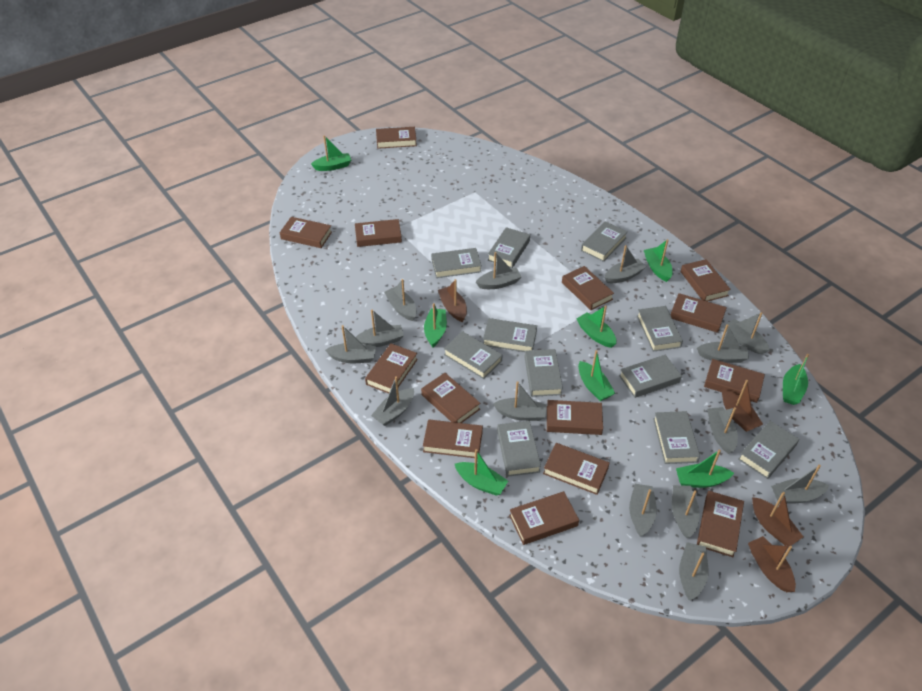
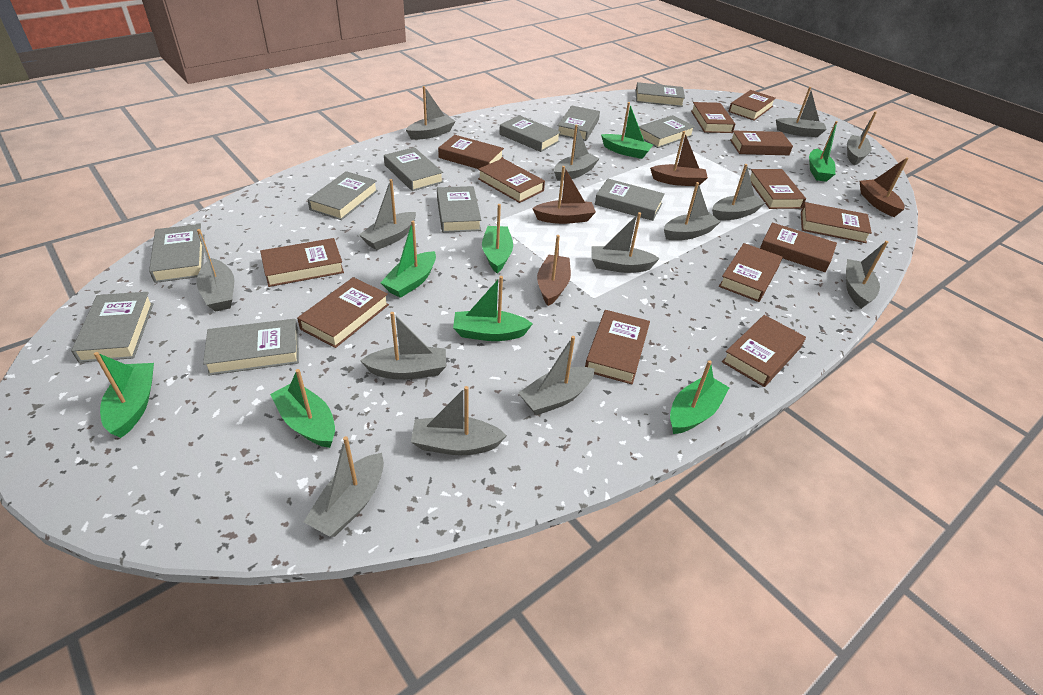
brown book: [280,217,332,248] [355,219,402,247] [365,343,418,394] [376,127,417,149] [421,373,480,423] [423,419,483,459] [509,491,579,545] [543,443,610,495] [547,400,603,435] [562,266,614,310] [671,293,727,333] [680,259,731,302] [697,491,744,557] [704,359,765,403] = 14 -> [260,238,344,287] [297,277,389,348] [438,135,504,169] [478,158,545,203] [585,310,650,384] [691,102,735,133] [719,243,782,302] [722,315,806,387] [728,90,776,121] [730,130,793,155] [750,169,806,209] [760,222,837,272] [801,202,872,243] = 13

